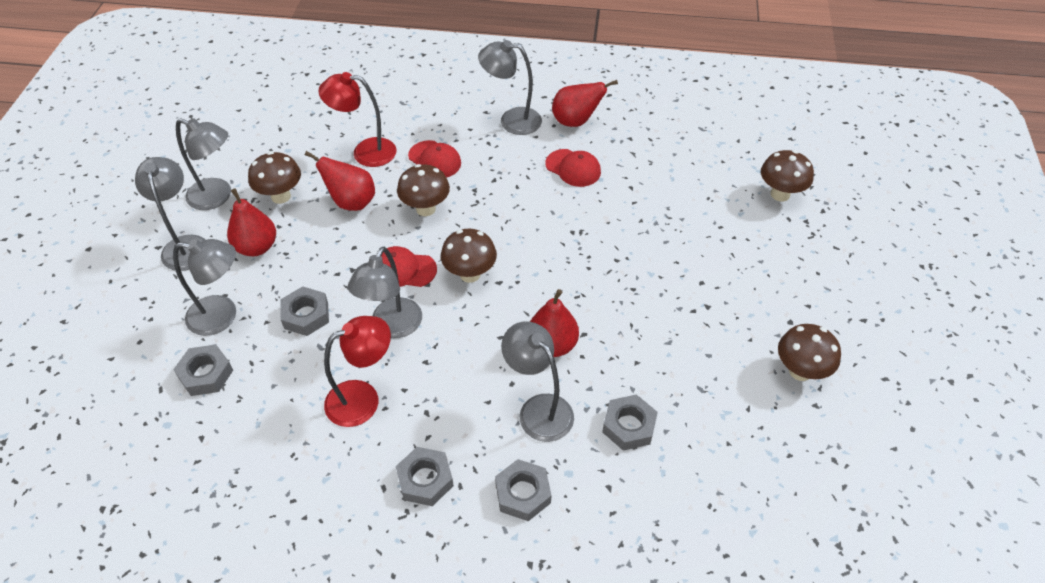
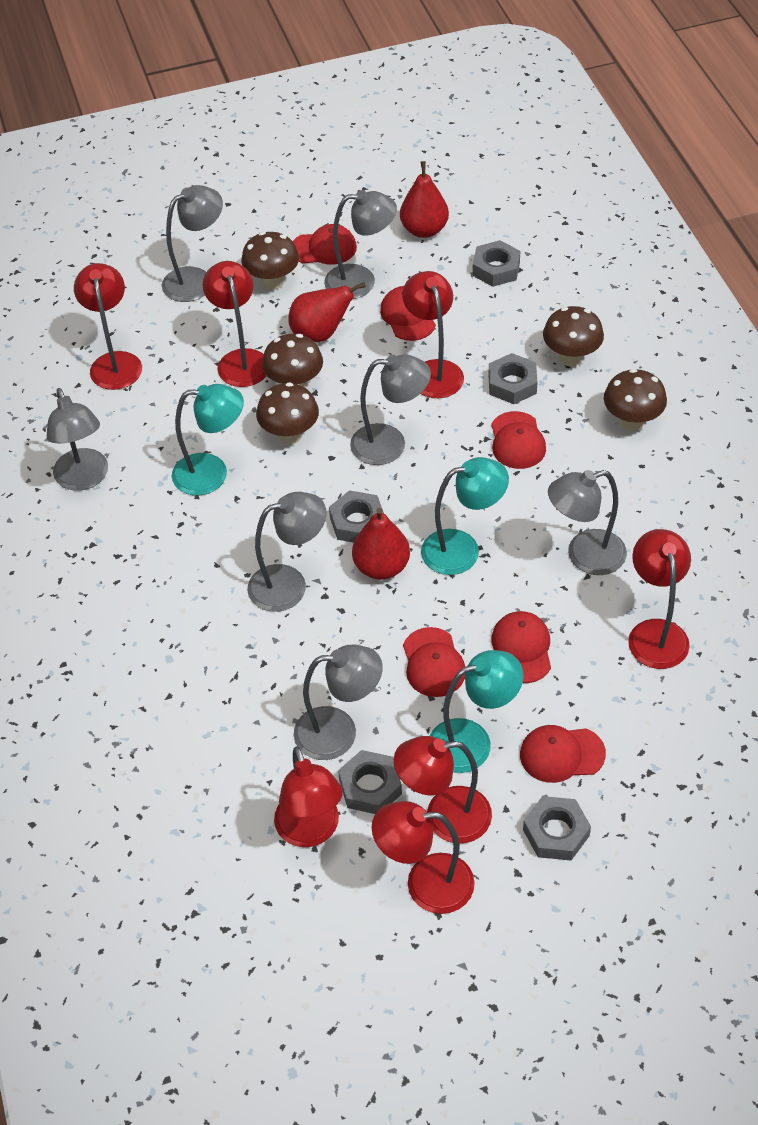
grey lamp: [135,157,206,271] [173,239,236,336] [176,118,231,210] [348,247,422,338] [478,40,542,135] [501,321,574,442] = 6 -> [47,388,108,491] [162,185,223,302] [247,492,327,612] [294,645,383,760] [324,190,397,299] [350,354,431,465] [548,470,627,575] = 7
red cap: [381,246,437,287] [408,140,461,178] [545,149,601,187] = 3 -> [293,224,357,265] [380,286,436,341] [403,627,465,697] [491,411,546,469] [491,611,551,683] [520,725,606,783] = 6
red lamp: [318,72,396,167] [324,316,391,427] = 2 -> [74,263,142,390] [203,261,267,387] [274,746,343,847] [372,801,475,914] [394,736,492,844] [402,271,464,398] [628,529,691,669] = 7
red pear: [227,188,276,256] [305,151,375,211] [530,289,579,357] [552,80,618,127] = 4 -> [288,282,366,342] [352,508,410,580] [400,161,449,238] = 3
turquoise lamp: none = 0 -> [172,384,244,496] [421,457,509,575] [430,650,524,773] = 3

